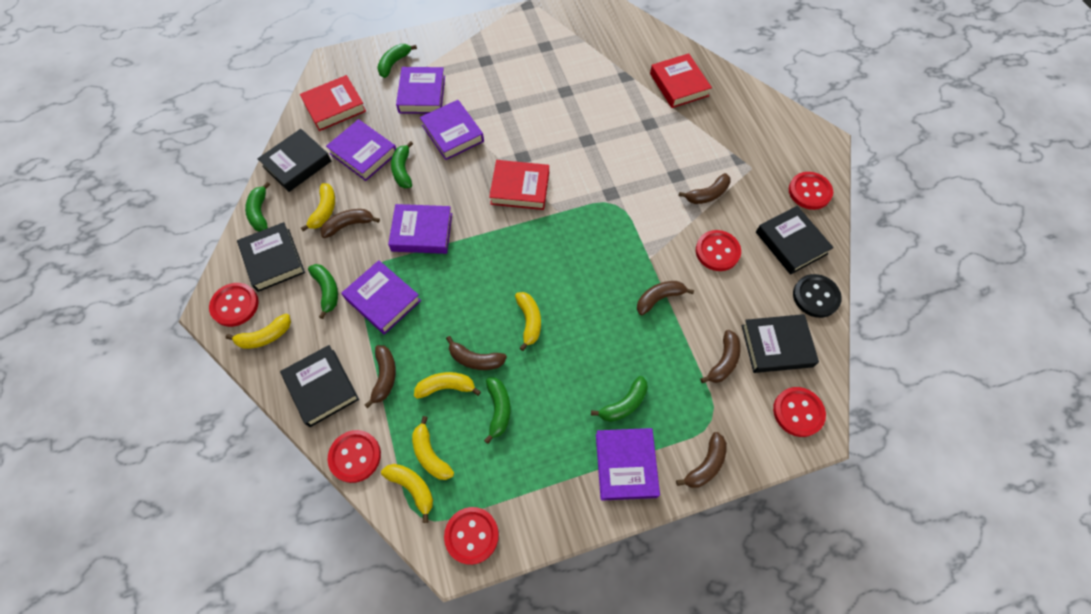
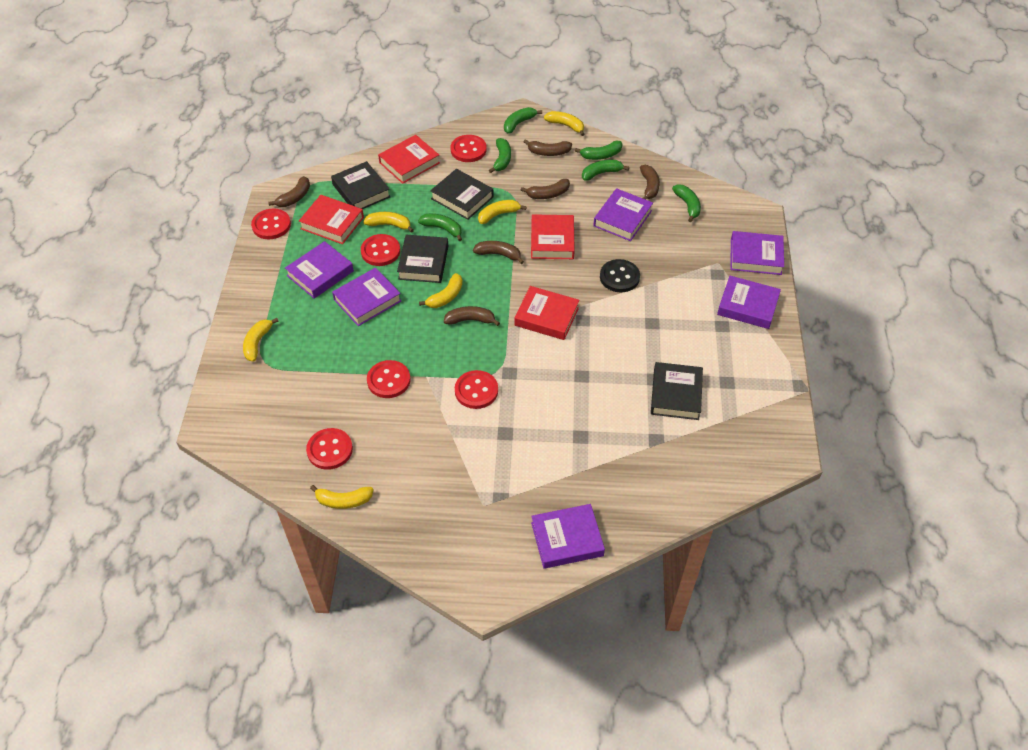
black book: [237,222,305,292] [257,129,331,192] [280,345,359,427] [742,314,819,373] [756,206,834,275] = 5 -> [331,161,391,209] [397,235,448,283] [430,169,494,220] [651,362,703,420] = 4
brown banana: [320,209,380,238] [365,345,396,408] [446,336,507,370] [637,281,694,315] [676,432,727,488] [679,173,731,204] [700,330,741,383] = 7 -> [268,176,310,207] [444,306,500,326] [473,241,524,264] [521,179,570,199] [524,139,572,156] [640,165,660,200] = 6
red book: [300,75,366,131] [489,160,549,210] [650,53,712,108] = 3 -> [299,195,364,244] [378,135,440,184] [514,286,580,340] [531,214,575,259] = 4

